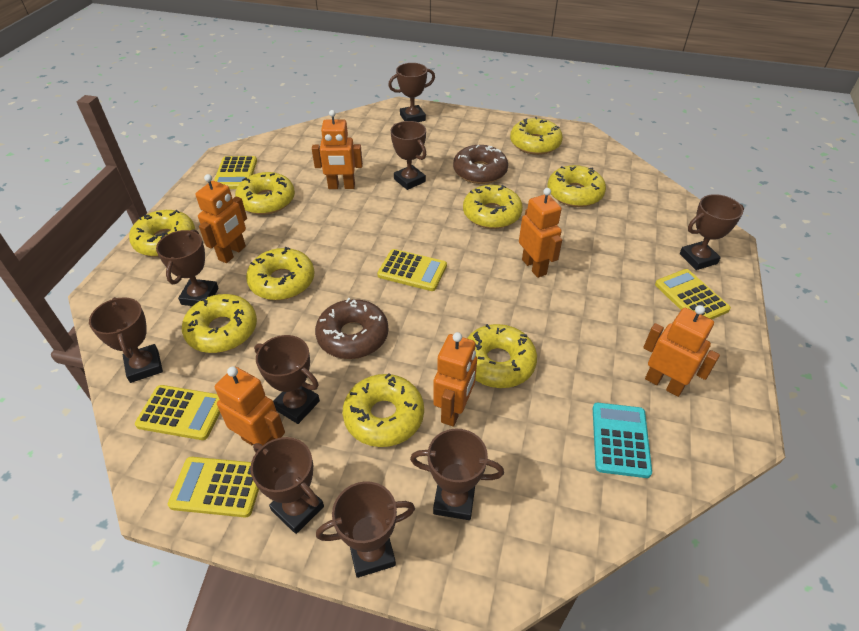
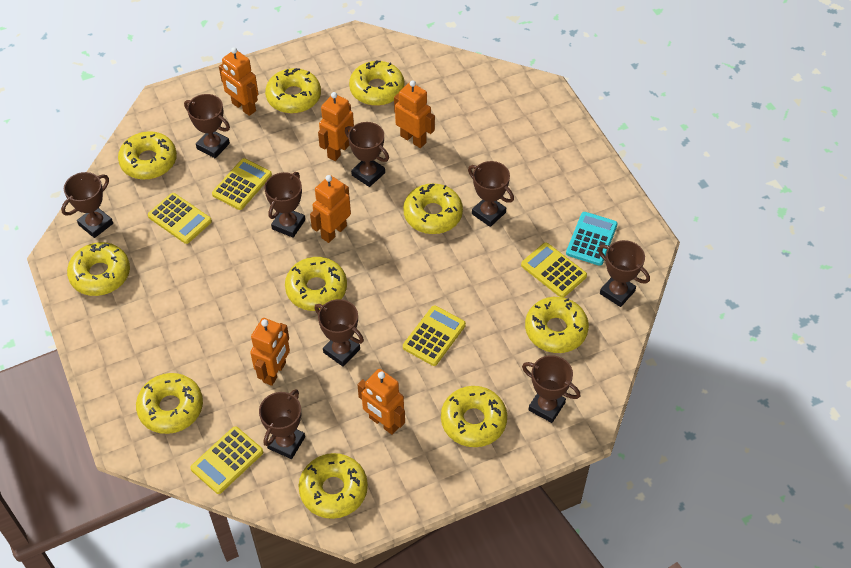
brown donut: [315,298,388,359] [453,145,508,184] = 2 -> none = 0
yellow donut: [129,210,195,257] [182,294,257,353] [235,172,295,215] [246,247,314,300] [343,373,424,447] [463,185,523,229] [467,324,537,388] [510,117,563,155] [548,165,606,207] = 9 -> [67,242,130,296] [118,131,177,180] [136,373,203,434] [265,68,321,114] [285,257,347,311] [298,453,368,519] [349,61,404,106] [403,183,463,234] [441,386,507,447] [525,297,589,353] = 10

